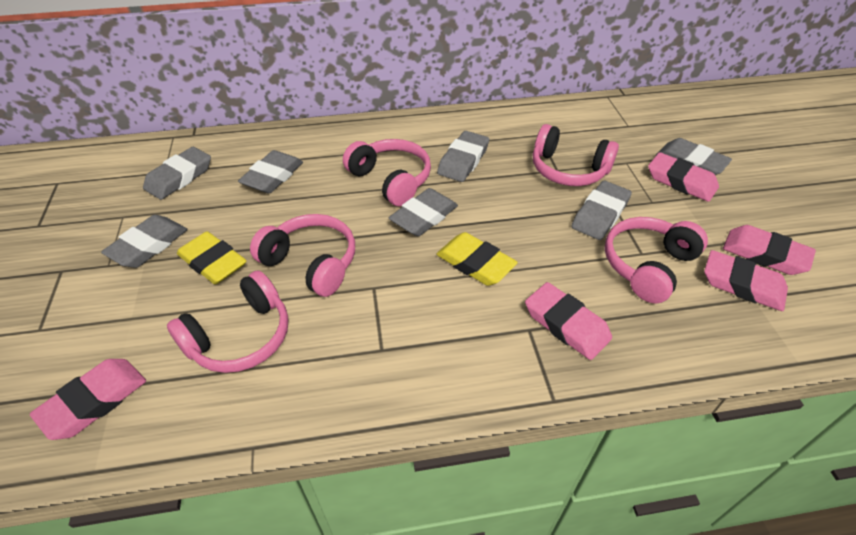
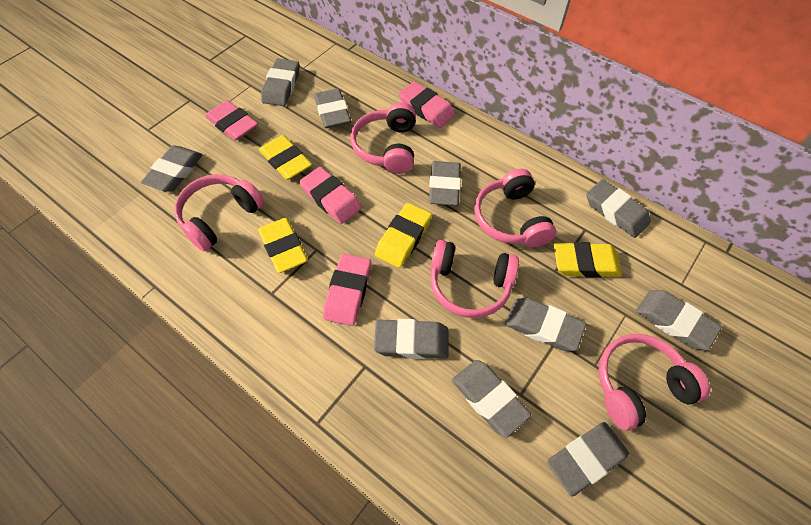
grey eraser: [101,215,188,268] [143,147,211,200] [238,150,303,193] [389,188,458,236] [437,131,489,182] [571,181,632,240] [656,138,732,175] = 7 -> [141,145,203,192] [261,59,299,106] [314,89,351,128] [374,319,449,359] [429,161,461,206] [452,360,532,438] [505,298,586,351] [547,422,629,497] [586,179,651,238] [636,290,722,350] = 10
pink eraser: [30,359,146,440] [525,282,612,360] [648,152,719,202] [704,250,788,311] [723,225,816,275] = 5 -> [205,100,258,141] [299,167,362,224] [323,254,371,326] [399,82,455,128] = 4
yellow eraser: [177,231,247,284] [436,232,518,286] = 2 -> [258,218,308,273] [259,135,312,180] [375,203,432,268] [554,242,622,278] = 4

